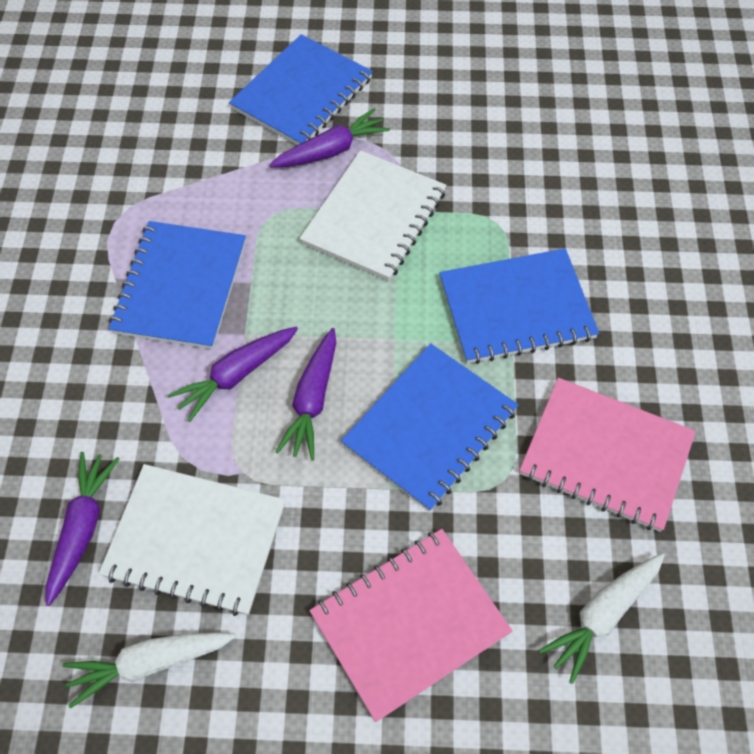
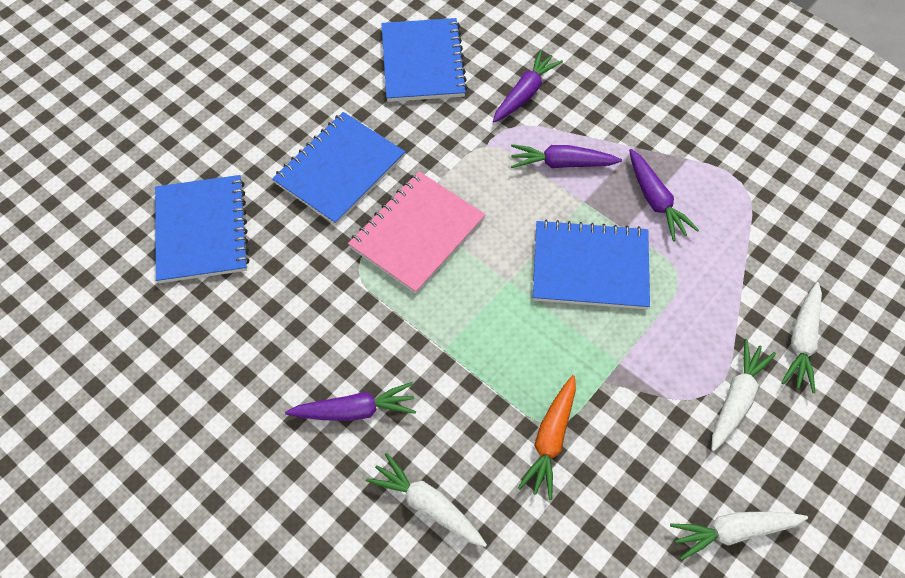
orange carrot: none = 0 -> [518,375,576,500] = 1
pink notebook: [309,529,512,722] [519,378,696,532] = 2 -> [348,171,486,294] = 1
white carrot: [62,632,236,708] [538,553,665,684] = 2 -> [366,453,487,547] [670,511,808,560] [712,339,776,451] [781,282,822,393] = 4
white notebook: [99,464,285,616] [300,150,446,281] = 2 -> none = 0

